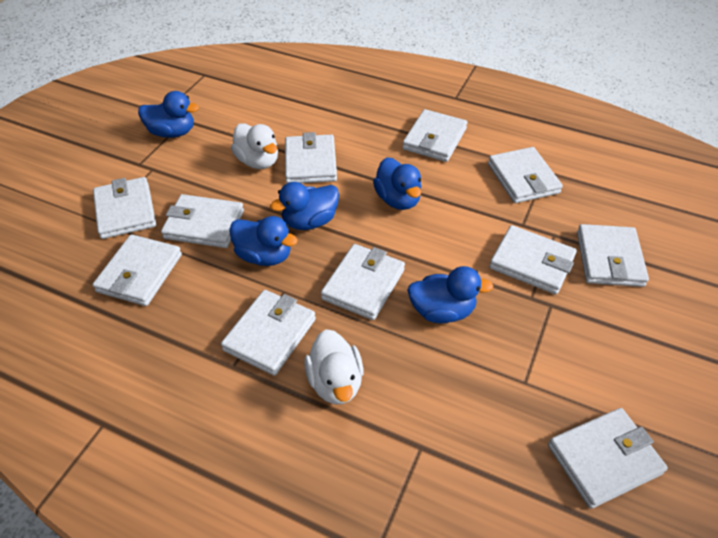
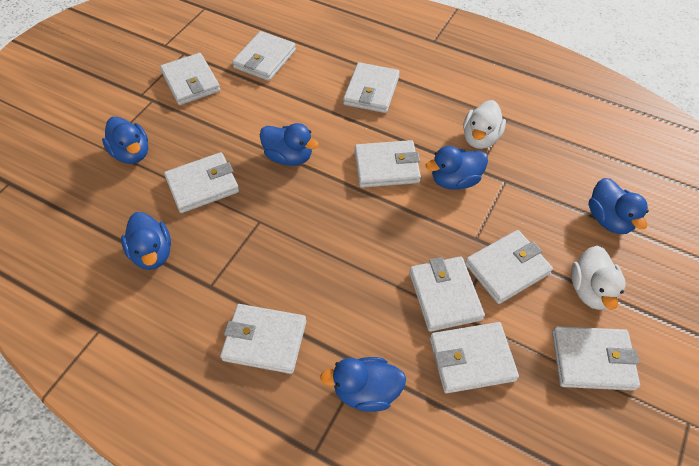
blue duck: [138,91,199,138] [229,216,298,266] [270,182,339,230] [373,157,421,210] [407,266,493,323] = 5 -> [102,117,148,164] [121,212,171,270] [260,123,319,166] [320,357,406,412] [426,146,488,190] [589,178,649,234] = 6
white wallet: [92,234,182,306] [93,177,156,239] [161,194,244,248] [221,290,316,376] [285,132,337,183] [321,244,405,320] [402,109,467,162] [488,147,563,203] [489,225,577,294] [548,408,668,509] [577,224,649,287] = 11 -> [160,53,220,105] [164,152,239,213] [220,304,306,374] [232,31,296,81] [343,62,400,113] [355,140,421,188] [409,257,485,332] [430,322,519,393] [465,230,553,304] [552,326,640,391] = 10

